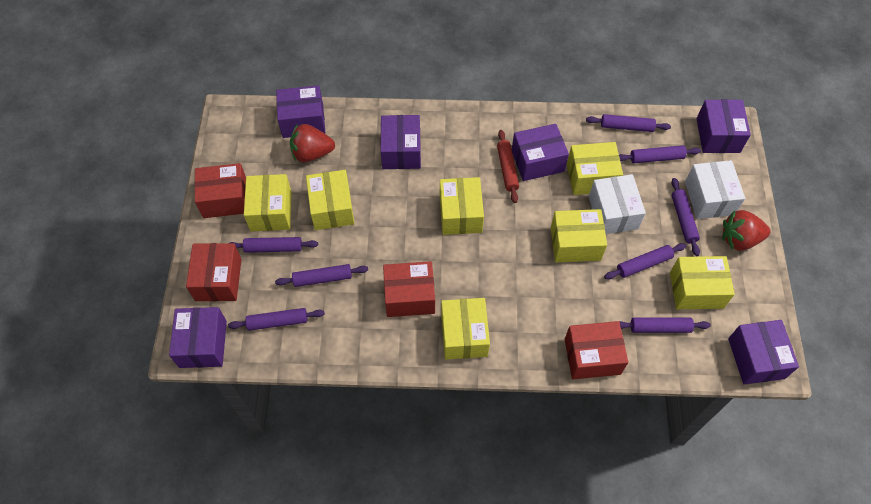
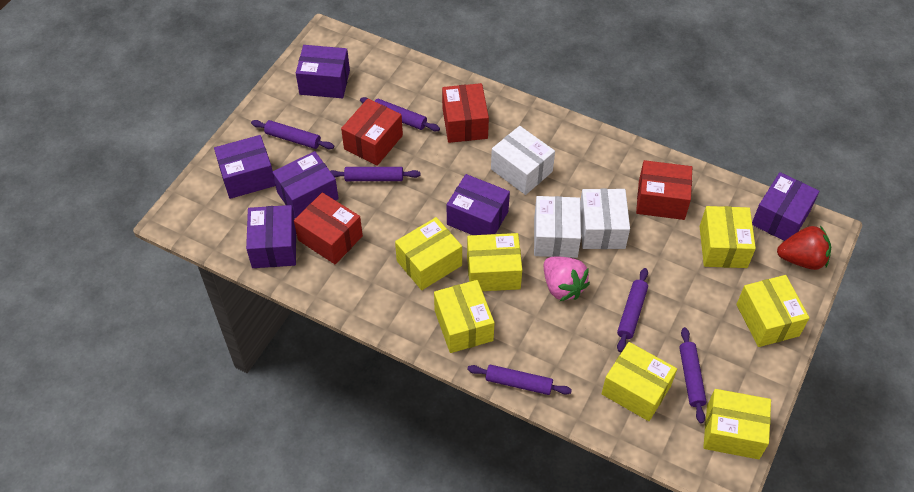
pink strawberry: none = 0 -> [544,257,590,301] = 1
purple rolling pin: [228,308,325,331] [230,237,318,253] [275,264,368,287] [586,114,671,132] [604,243,686,279] [619,145,701,163] [619,317,711,333] [671,178,700,256] = 8 -> [251,120,334,149] [330,167,420,181] [360,97,440,131] [467,365,572,395] [617,268,648,352] [679,327,707,424] = 6
red rolling pin: [497,130,519,203] = 1 -> none = 0
red strawberry: [290,124,335,163] [722,210,771,251] = 2 -> [777,226,831,270] = 1
white box: [589,174,646,234] [685,160,745,219] = 2 -> [491,126,555,195] [534,196,581,258] [580,189,630,249] = 3

